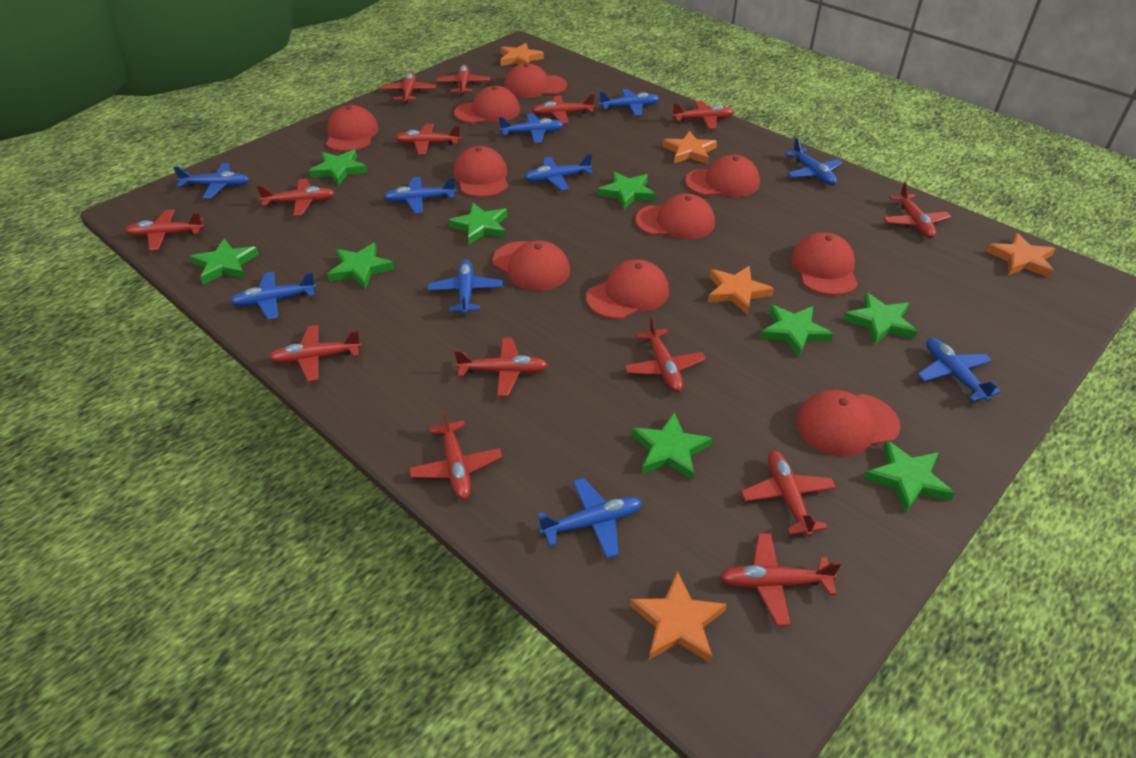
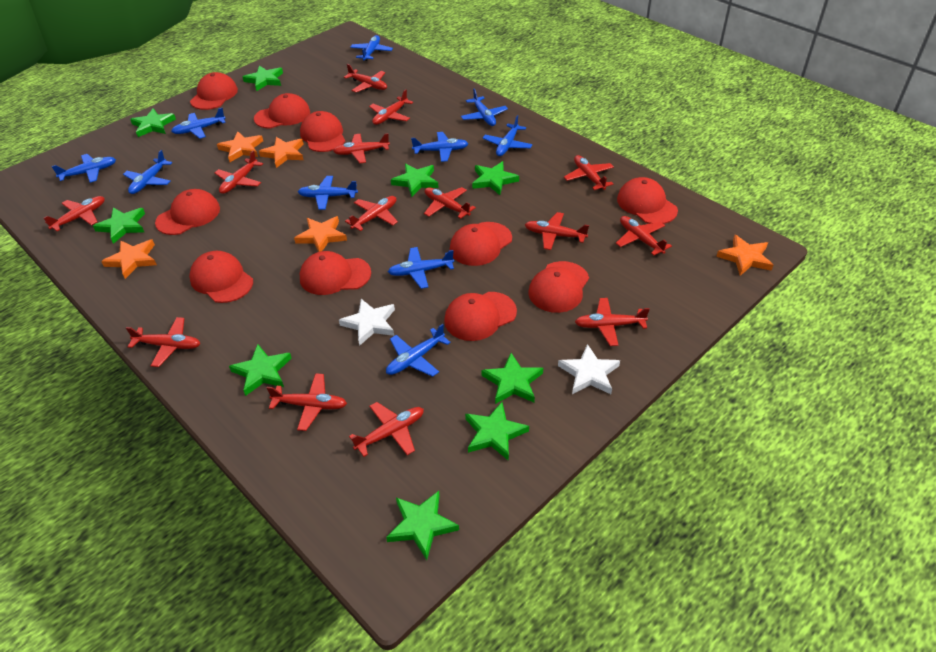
white star: none = 0 -> [339,299,395,346] [558,344,620,394] = 2

